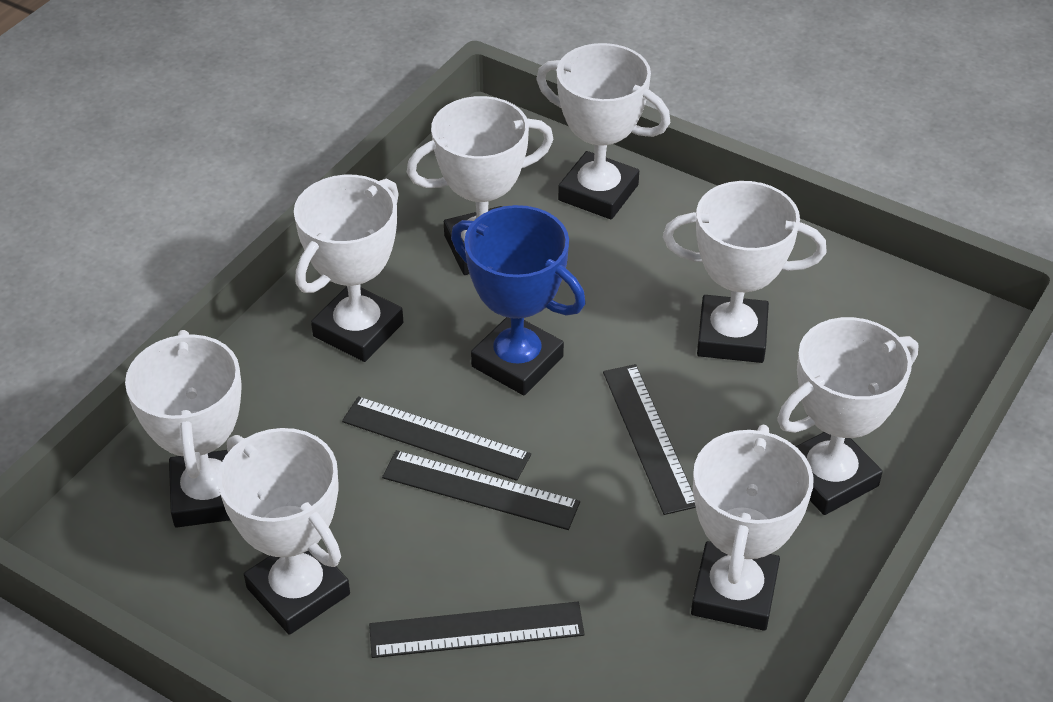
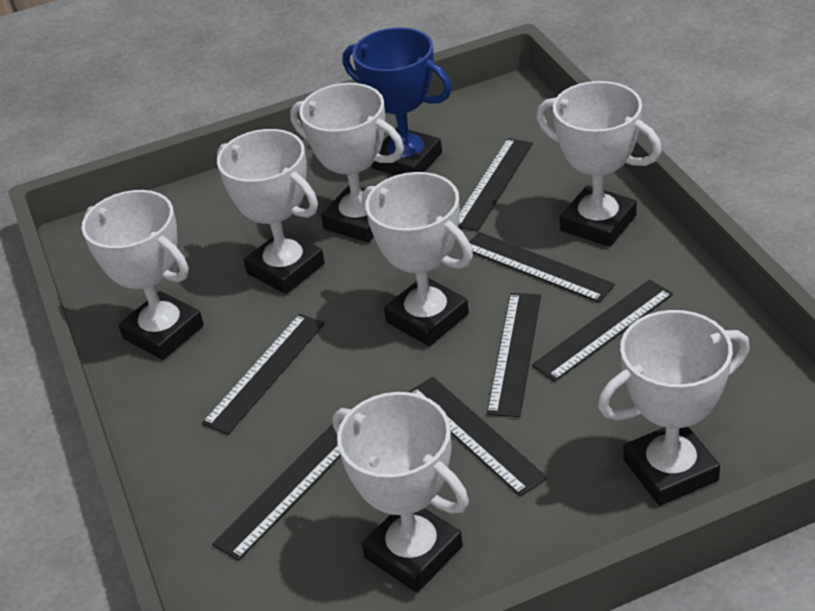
black ruler: [342,396,531,481] [369,602,585,658] [382,450,580,530] [603,364,696,515] = 4 -> [202,314,325,435] [212,424,341,561] [408,377,547,497] [458,138,533,231] [470,232,615,303] [487,293,541,417] [532,280,673,382] = 7
white trophy: [125,330,242,528] [218,428,350,635] [294,175,403,362] [407,96,554,275] [536,43,670,219] [663,181,826,363] [691,425,814,631] [778,317,918,515] = 8 -> [82,190,204,360] [217,129,325,294] [290,83,404,243] [333,392,469,592] [362,172,473,346] [536,81,662,247] [598,310,750,506] = 7

